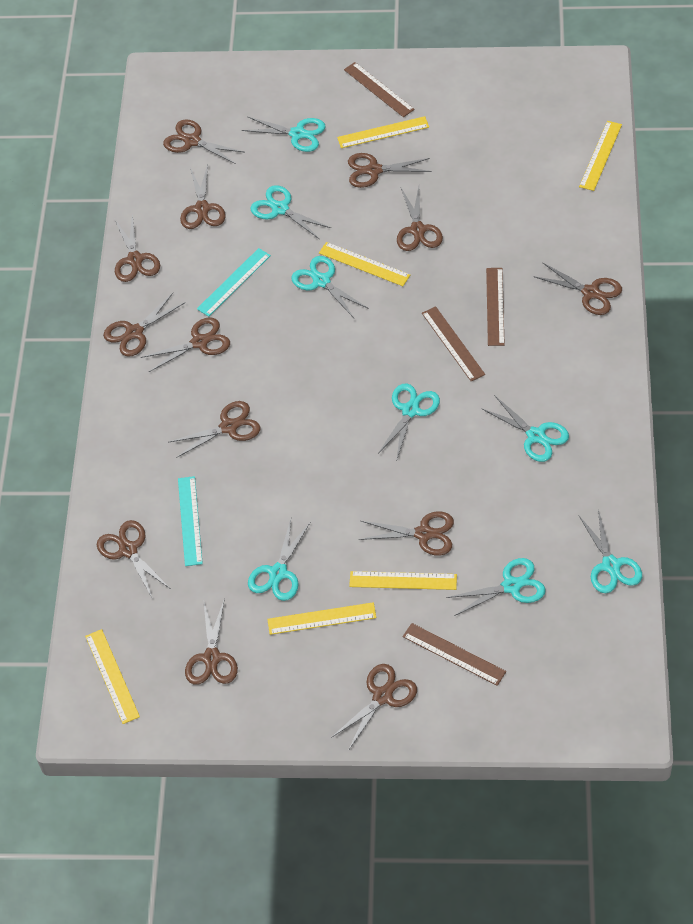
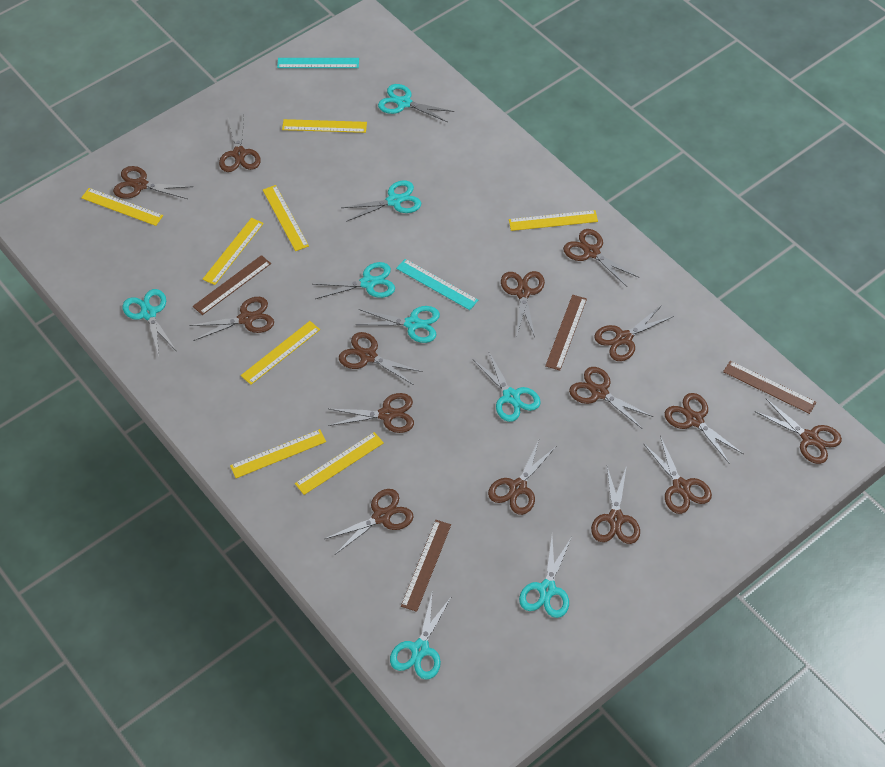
brown scissors: [97,520,171,597] [103,293,186,357] [115,214,160,282] [141,317,230,372] [163,119,244,164] [169,401,261,458] [180,165,226,229] [185,598,238,684] [331,664,417,751] [348,153,432,188] [359,511,454,556] [397,187,443,251] [533,262,622,315] = 13 -> [113,166,193,199] [189,297,274,341] [219,115,261,172] [325,489,413,554] [328,393,414,433] [339,332,423,385] [488,440,556,515] [501,271,545,338] [563,229,638,287] [569,367,653,428] [591,466,640,544] [594,305,674,361] [643,436,712,514] [665,393,743,464] [755,399,842,464] = 15
yellow ruler: [85,629,140,724] [267,602,376,635] [319,242,410,286] [337,116,429,148] [349,571,457,590] [579,121,622,191] = 6 -> [81,188,163,226] [203,218,264,285] [230,429,326,478] [241,321,320,385] [263,185,309,251] [282,119,367,133] [295,432,384,495] [509,210,598,231] = 8

